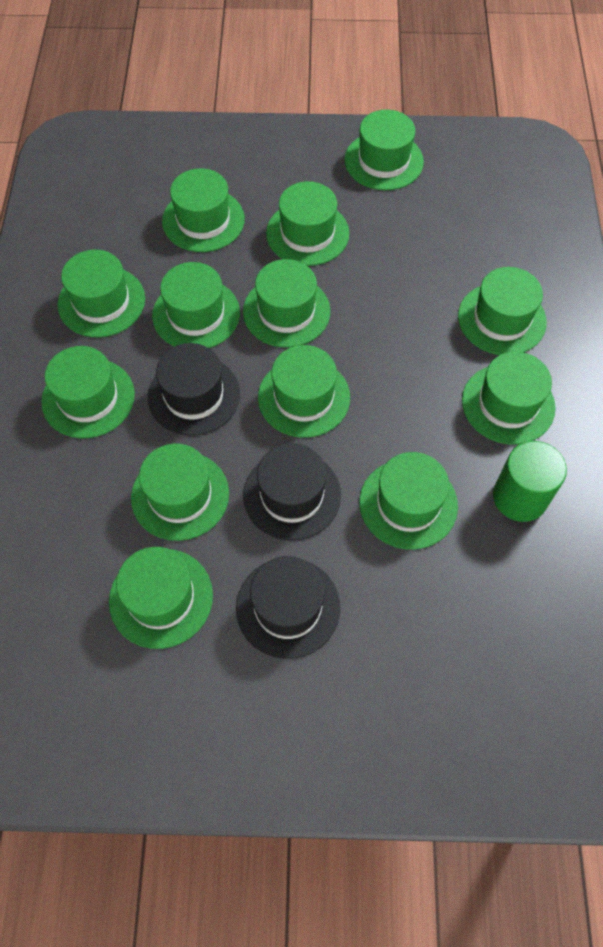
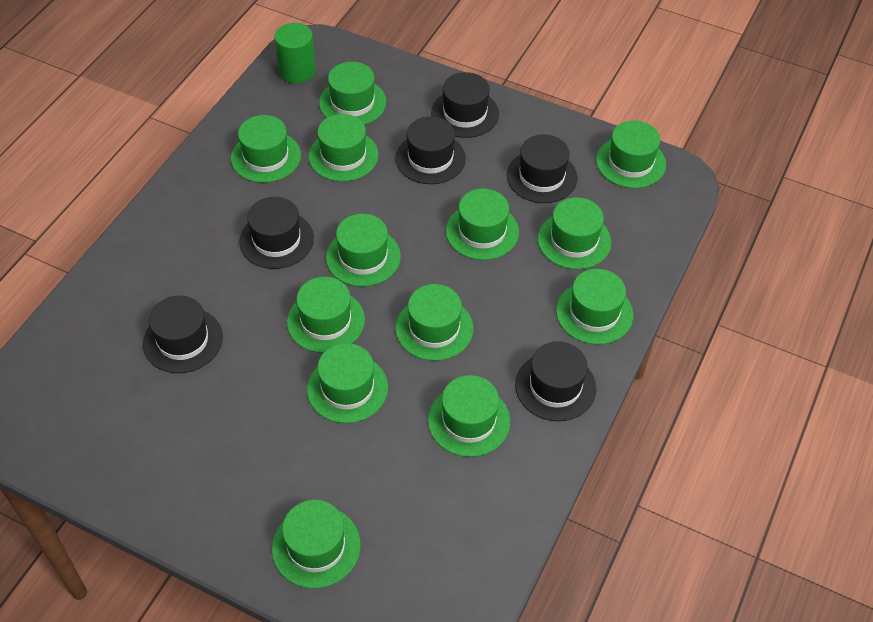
black hat: [148,343,240,436] [236,556,340,659] [243,443,341,540] = 3 -> [143,296,223,373] [239,197,314,269] [396,116,466,184] [431,72,499,138] [507,134,578,203] [515,341,596,421] = 6

